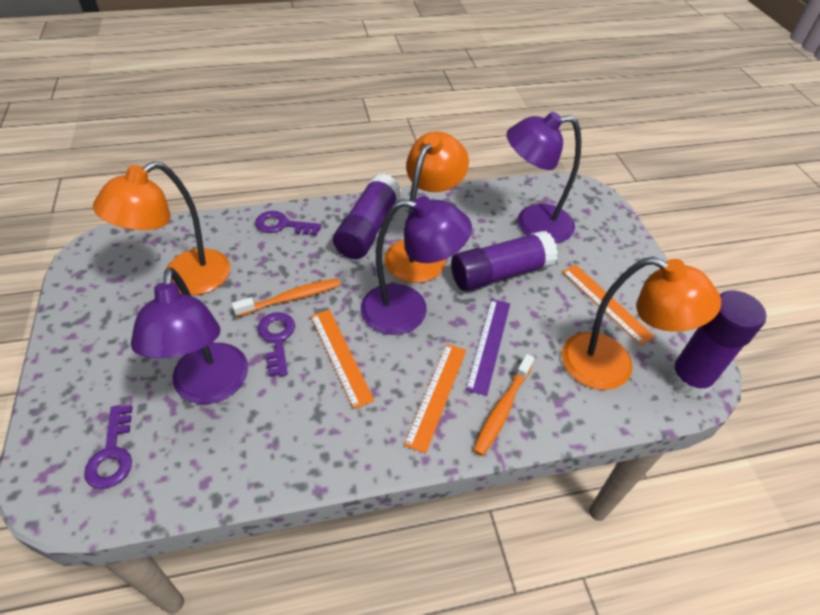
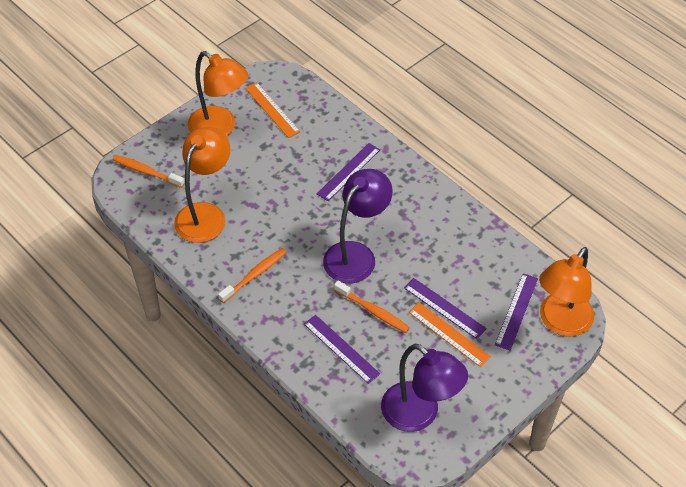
orange ruler: [311,310,374,409] [404,344,466,454] [562,265,655,345] = 3 -> [245,82,300,138] [409,302,491,367] = 2
orange toothbrush: [232,278,341,317] [473,354,534,456] = 2 -> [113,155,185,188] [218,248,287,303] [334,281,410,333] = 3
purple glue stick: [333,174,401,259] [451,231,558,291] [668,291,766,398] = 3 -> none = 0
purple key: [84,405,132,489] [255,211,321,236] [258,312,295,377] = 3 -> none = 0
purple lamp: [131,267,248,404] [361,196,472,335] [507,112,581,243] = 3 -> [323,169,393,283] [381,344,468,432] = 2
purple ruler: [466,299,510,396] = 1 -> [304,315,380,384] [317,143,380,201] [404,278,487,339] [495,273,538,350] = 4

